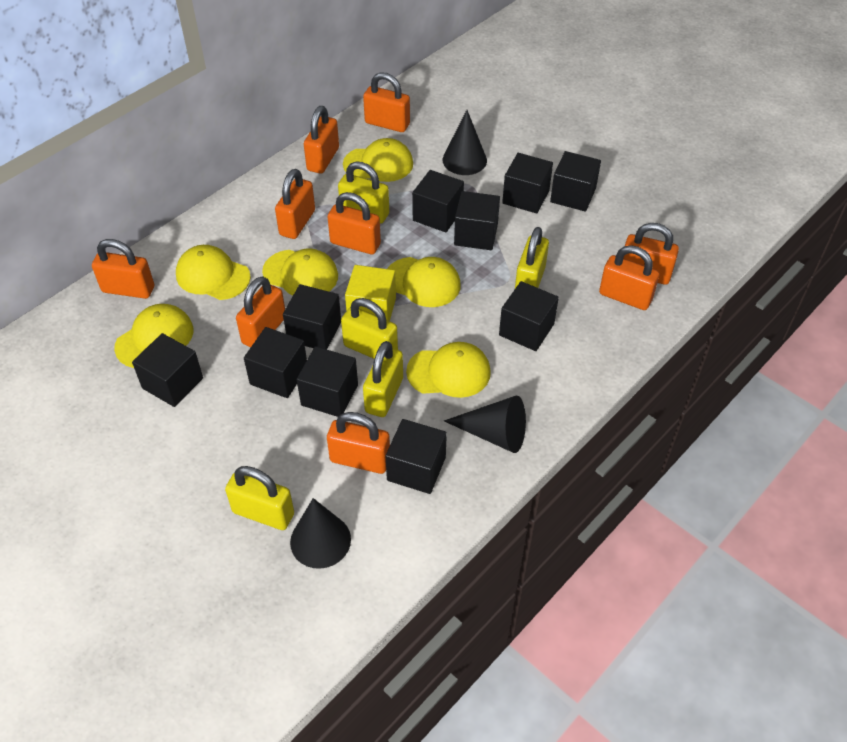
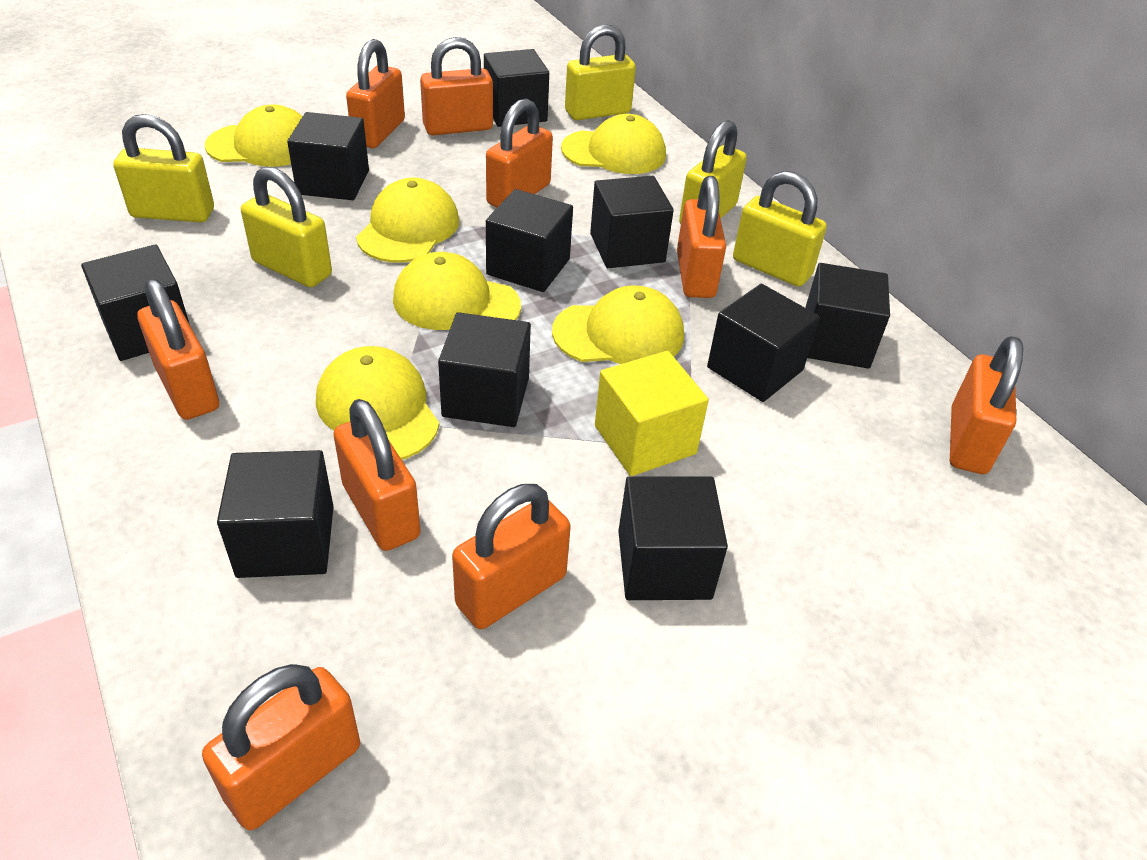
black cone: [290,498,351,569] [443,110,487,175] [444,396,526,453] = 3 -> none = 0

